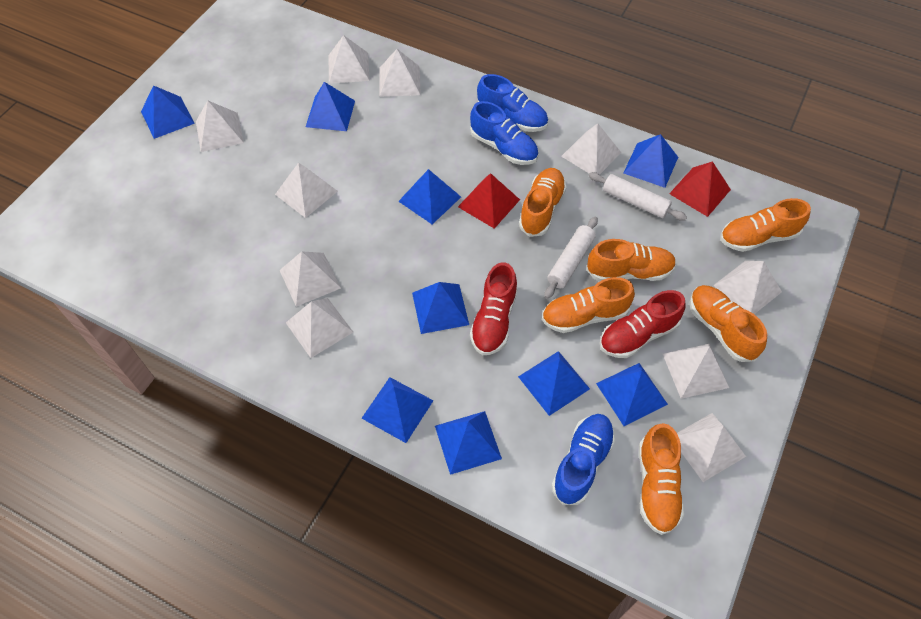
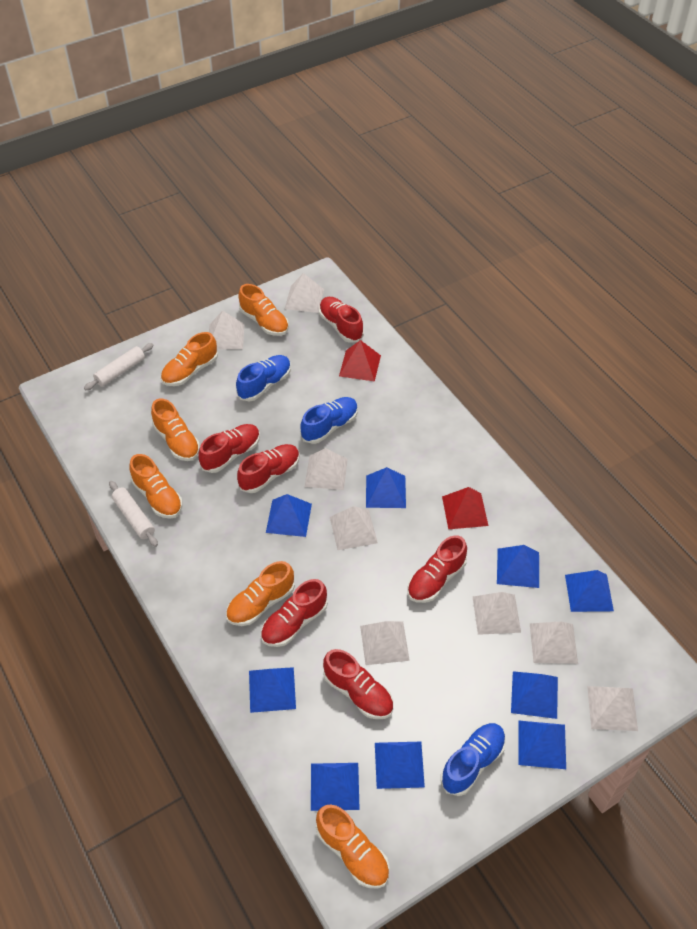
red shoe: [470,262,518,355] [600,290,685,358] = 2 -> [198,424,260,473] [237,444,300,493] [261,579,328,647] [319,297,364,343] [323,649,393,719] [407,535,467,603] = 6
white pyramid: [196,101,244,152] [275,162,338,218] [280,251,341,307] [286,298,353,358] [328,35,370,84] [380,49,421,97] [561,123,621,175] [663,344,729,399] [677,413,746,482] [713,261,782,314] = 10 -> [209,311,244,350] [285,273,324,313] [305,448,348,490] [330,506,378,550] [360,621,410,665] [473,592,521,635] [530,621,578,664] [587,686,638,731] = 8

